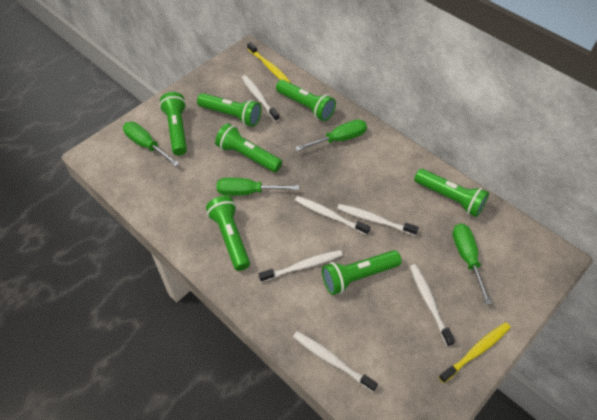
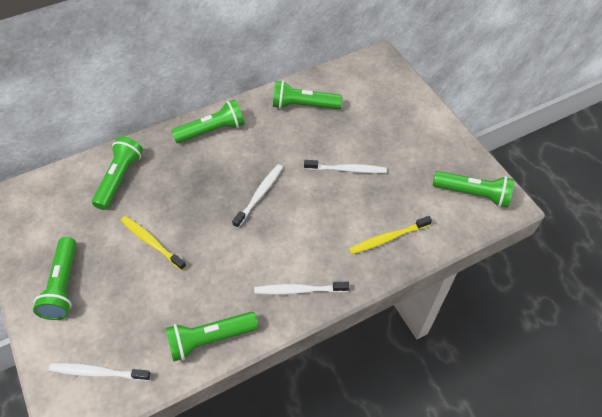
green flashlight: [159,92,187,156] [197,93,261,127] [206,196,250,271] [215,123,282,172] [276,80,336,121] [322,250,402,295] [414,169,489,217] = 7 -> [33,237,76,320] [92,136,143,210] [166,312,258,362] [171,100,245,143] [273,81,342,109] [433,171,514,208] = 6
green screwdriver: [123,122,179,166] [217,178,299,196] [295,119,367,151] [452,223,492,305] = 4 -> none = 0
white toothbrush: [242,75,279,122] [259,250,343,282] [293,331,378,392] [295,196,370,235] [337,204,419,236] [410,264,455,347] = 6 -> [49,363,151,381] [232,164,283,228] [254,282,349,295] [304,160,387,173] = 4

